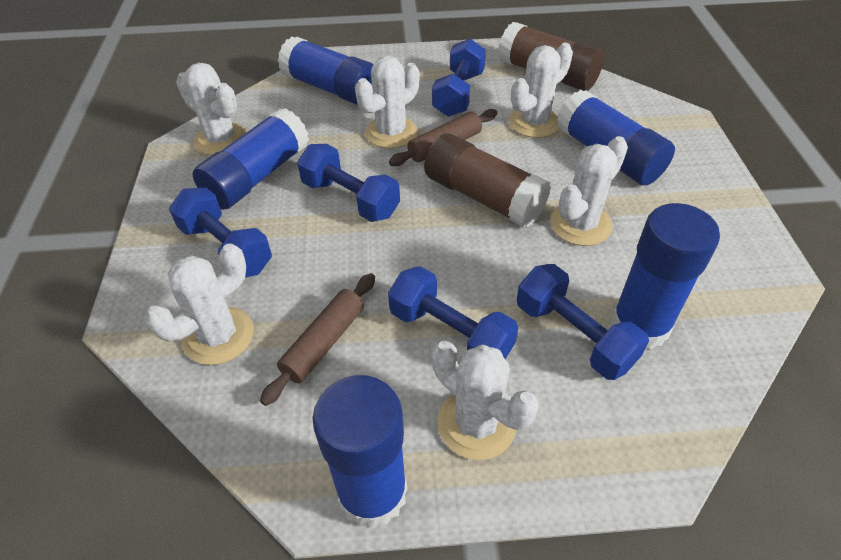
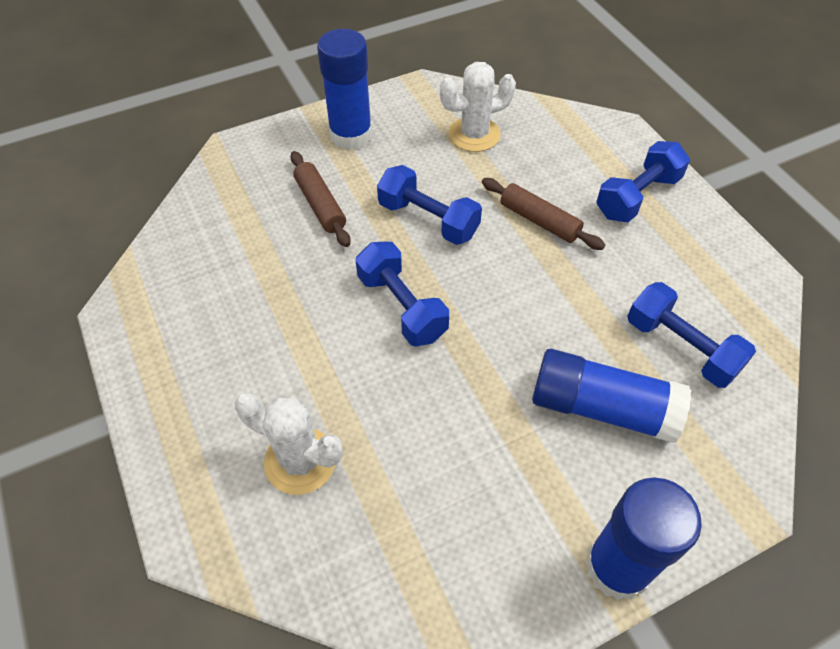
blue dumbbell: [169,188,272,277] [297,144,400,222] [388,266,518,359] [432,39,486,117] [517,264,649,380] = 5 -> [355,241,449,346] [377,165,482,245] [596,141,690,222] [627,282,756,388] = 4
blue glue stick: [193,108,309,209] [278,36,374,105] [312,375,407,528] [557,90,675,185] [611,203,720,349] = 5 -> [317,29,373,150] [532,349,691,443] [585,478,702,600] = 3
brown glue stick: [424,134,551,228] [498,22,604,91] = 2 -> none = 0
white cactus: [145,244,254,365] [176,63,247,156] [355,55,420,149] [432,341,538,460] [509,43,573,138] [550,136,628,246] = 6 -> [235,393,343,495] [440,62,516,152] = 2

